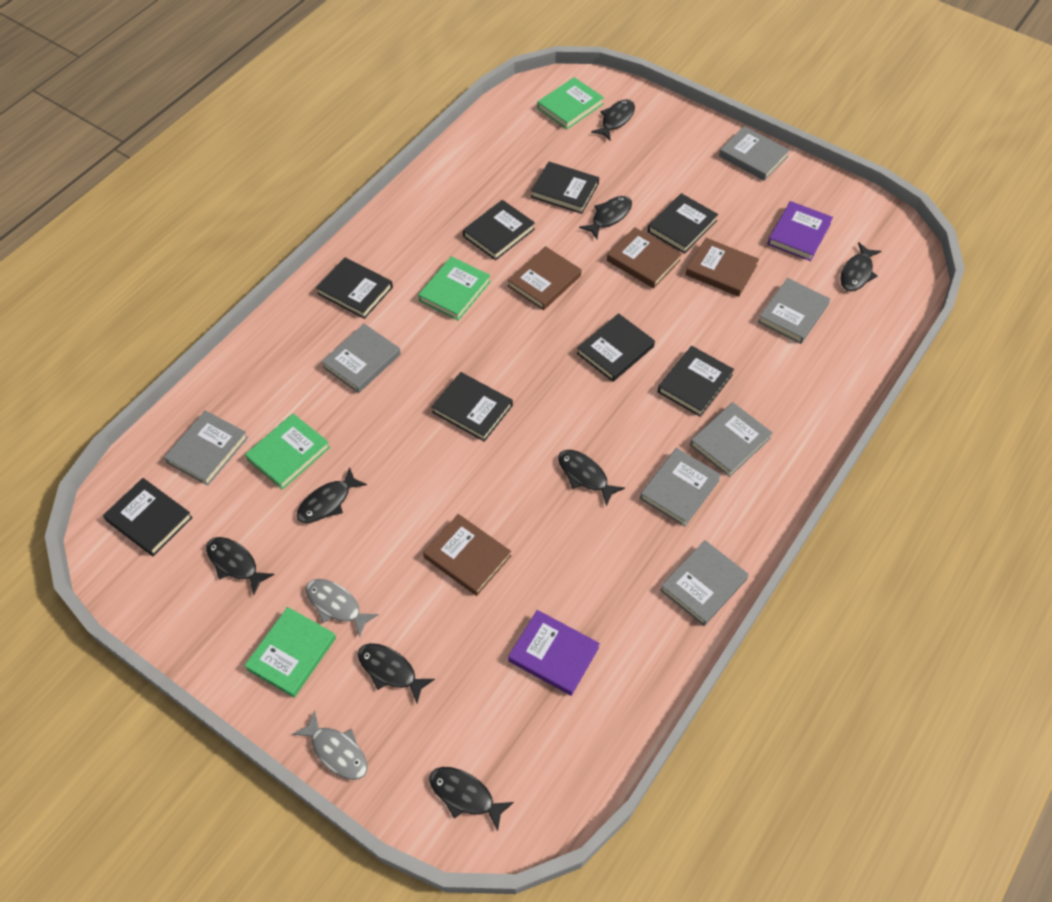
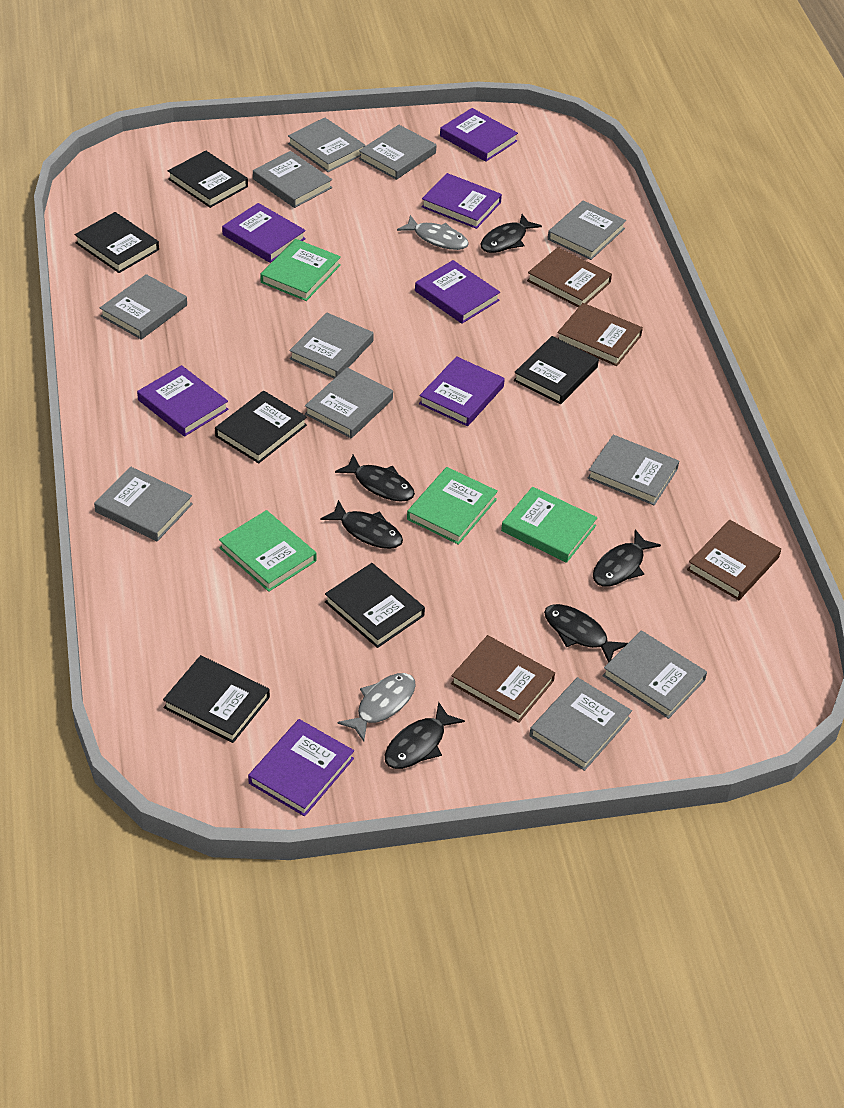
black book: [103,478,193,556] [316,257,393,319] [432,372,513,442] [463,200,535,260] [531,162,599,214] [577,313,655,382] [648,193,719,254] [658,346,734,417] = 8 -> [75,212,159,273] [163,655,270,743] [168,150,248,208] [215,391,307,463] [325,563,425,648] [514,336,599,404] = 6
black fish: [206,537,275,595] [297,467,367,523] [358,643,435,703] [429,767,514,831] [558,450,625,506] [579,196,632,239] [591,99,635,141] [840,242,881,292] = 8 -> [321,500,403,549] [335,455,415,502] [385,702,465,769] [481,214,542,253] [544,604,628,663] [593,529,661,587] = 6
grey book: [164,410,248,486] [321,324,401,393] [640,448,721,527] [660,540,749,626] [690,402,773,477] [719,126,790,181] [758,278,830,344] = 7 -> [94,467,193,541] [100,274,187,340] [253,151,332,208] [288,118,366,172] [289,313,374,378] [305,367,393,438] [359,125,436,180] [529,677,632,771] [548,200,626,260] [588,435,679,505] [602,630,707,719] = 11
purple book: [508,610,600,696] [767,201,833,261] = 2 -> [137,365,229,437] [222,203,306,263] [248,719,354,816] [415,260,500,324] [419,356,505,426] [422,173,502,229] [440,108,518,162] = 7

